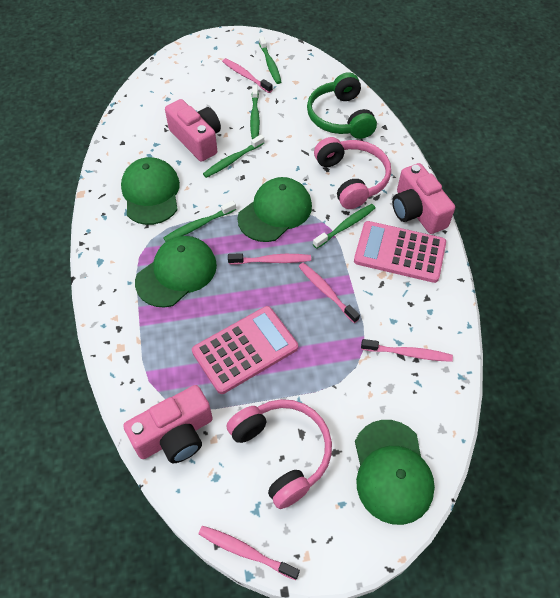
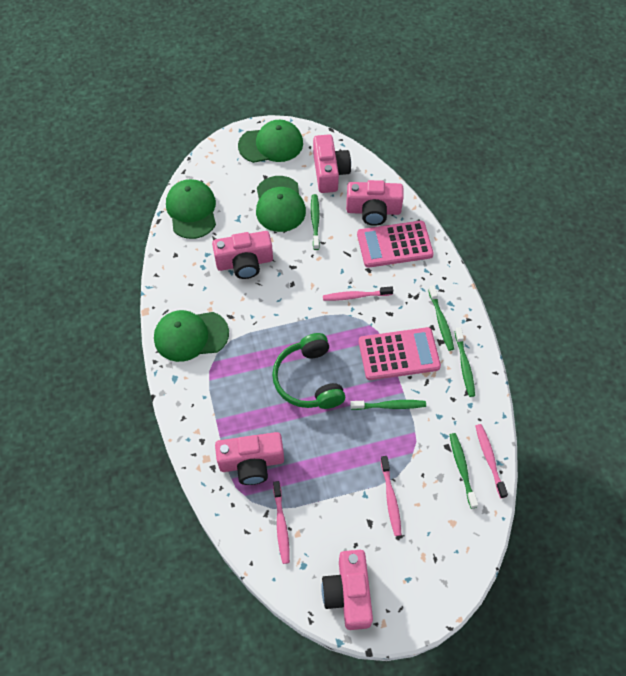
pink camera: [123,385,213,463] [165,99,221,162] [392,163,455,234] = 3 -> [212,231,273,279] [215,432,284,485] [313,134,351,193] [321,550,373,630] [346,180,404,226] = 5
pink headphones: [227,399,332,509] [314,137,391,209] = 2 -> none = 0
pink toothbrush: [199,526,300,580] [222,58,273,93] [228,253,311,265] [298,263,360,323] [361,339,453,362] = 5 -> [273,481,290,564] [323,286,393,301] [381,456,402,536] [475,424,508,498] = 4

